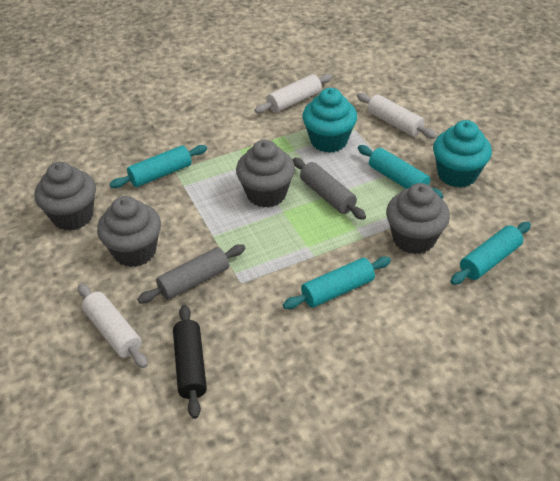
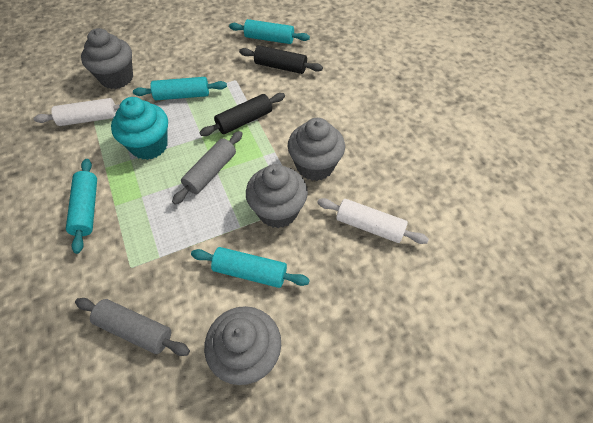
black rolling pin: [173,305,207,419] = 1 -> [199,93,285,136] [239,45,323,74] = 2
turquoise cupcake: [302,88,357,153] [433,120,492,188] = 2 -> [111,97,168,160] = 1
white rolling pin: [78,284,148,368] [254,74,332,114] [357,93,437,139] = 3 -> [34,98,120,126] [317,198,429,244] = 2

